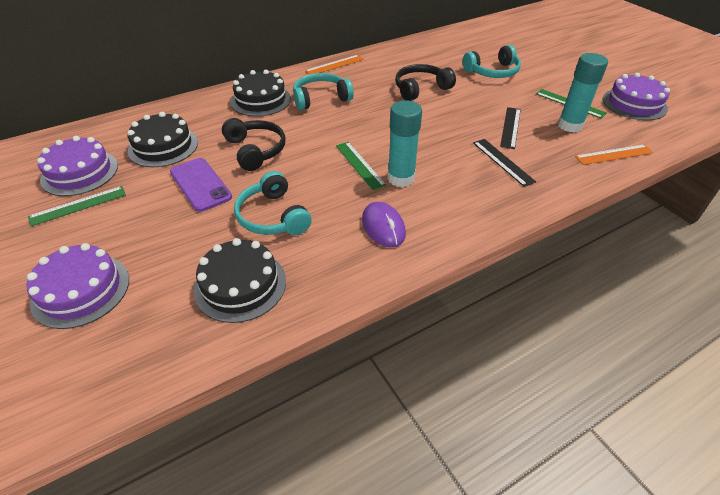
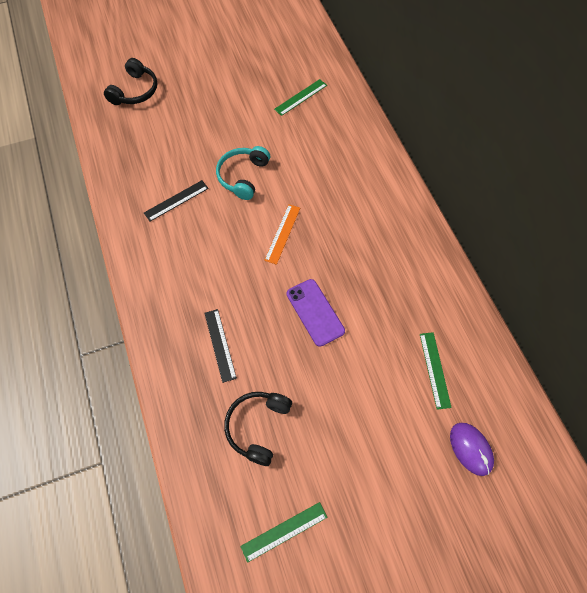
black cake: [127,112,198,167] [194,238,286,323] [230,70,291,117] = 3 -> none = 0
orange ruler: [305,55,364,74] [575,144,654,165] = 2 -> [264,204,300,265] = 1
purple cake: [27,243,129,329] [37,136,118,196] [603,73,670,120] = 3 -> none = 0
turquoise glue stick: [387,100,422,187] [558,53,608,133] = 2 -> none = 0
turquoise headphones: [234,171,312,235] [293,73,354,110] [463,45,521,78] = 3 -> [216,146,270,200] = 1

